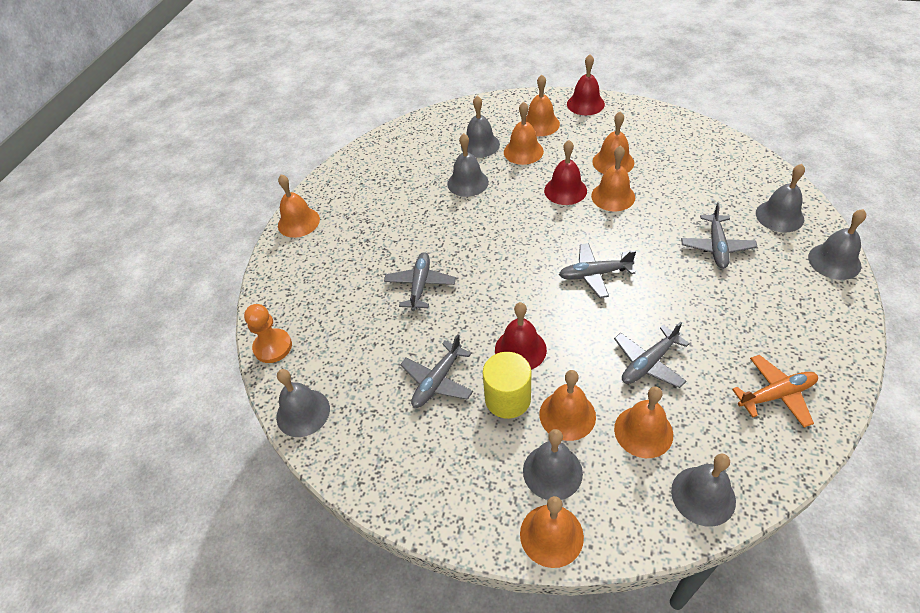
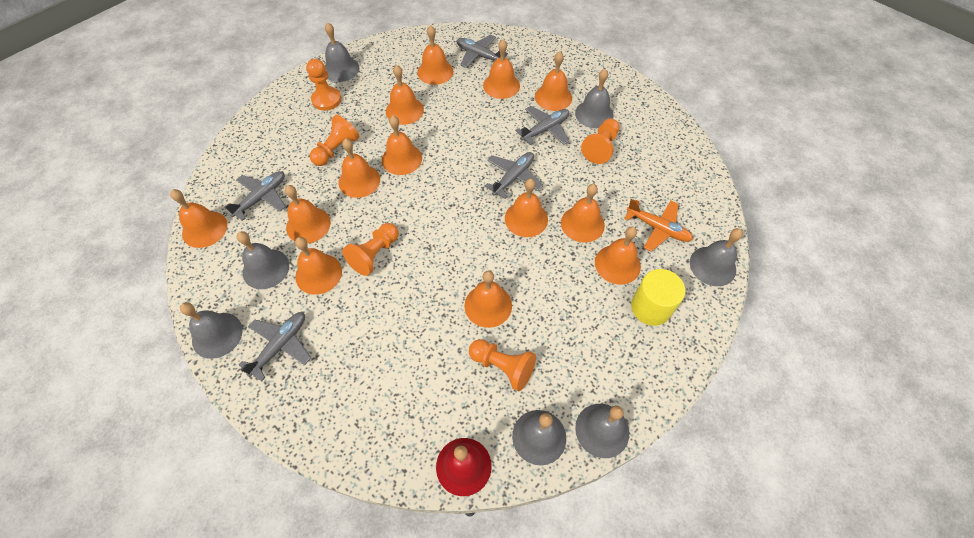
orange bell: [278,174,320,238] [504,102,544,165] [520,496,584,568] [526,75,560,136] [539,370,596,441] [591,145,635,211] [592,111,634,174] [614,386,673,458] = 8 -> [170,189,227,248] [285,185,330,243] [295,237,342,295] [339,138,380,198] [382,116,422,175] [386,65,424,125] [417,25,454,85] [464,270,512,328] [483,39,520,99] [505,178,548,237] [535,51,572,111] [561,184,605,243] [595,226,641,285] = 13
orange pawn: [244,304,292,363] = 1 -> [306,59,341,111] [310,115,359,166] [342,223,399,276] [469,339,536,391] [581,118,619,164] = 5
red bell: [495,302,547,370] [544,140,587,205] [567,54,605,115] = 3 -> [436,438,492,496] = 1

